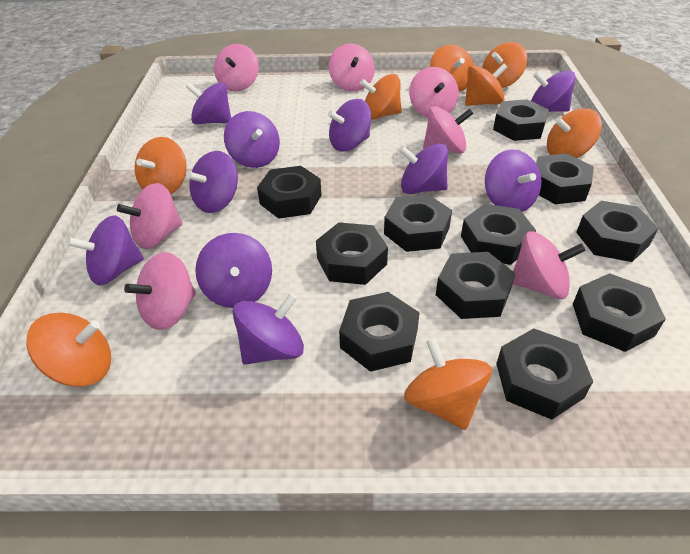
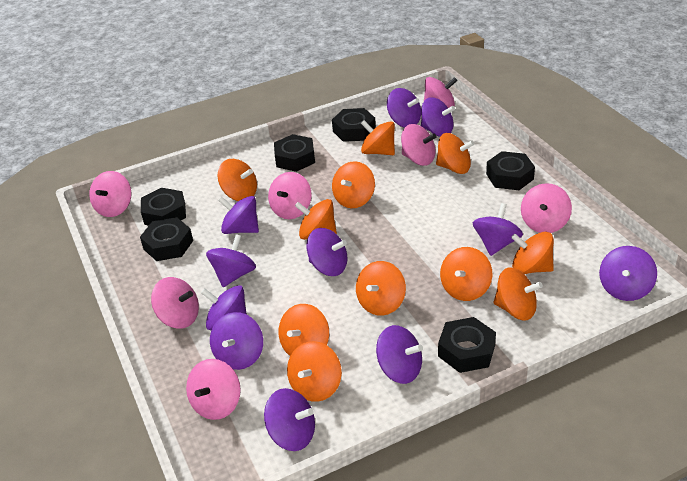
black nut: [257,166,322,219] [316,222,388,285] [339,292,420,372] [384,194,452,252] [436,252,516,319] [461,204,536,265] [493,99,549,141] [496,328,593,420] [536,153,594,204] [573,273,666,352] [576,201,658,262] = 11 -> [140,217,193,261] [141,188,186,226] [274,134,315,172] [332,108,376,142] [438,317,496,373] [486,151,535,190] = 6
orange spinning top: [26,313,111,387] [134,137,187,194] [360,74,402,120] [404,337,492,430] [430,45,474,92] [465,64,508,106] [482,42,527,88] [547,109,602,158] = 8 -> [217,159,257,201] [278,304,329,356] [287,341,342,402] [295,199,337,240] [332,161,375,208] [356,261,406,316] [361,120,395,155] [436,133,474,174] [440,247,492,301] [494,267,543,320] [511,232,554,274] = 11
purple spinning top: [67,215,144,285] [186,82,231,124] [186,151,238,213] [195,233,272,308] [224,111,280,168] [233,293,304,365] [328,99,371,151] [399,143,448,194] [485,149,541,212] [531,71,576,112] = 10 -> [201,285,247,330] [206,234,256,287] [210,312,263,370] [218,196,259,234] [264,388,315,451] [306,228,347,276] [376,325,423,384] [387,88,421,128] [421,97,455,137] [473,203,523,256] [599,246,657,301] = 11

